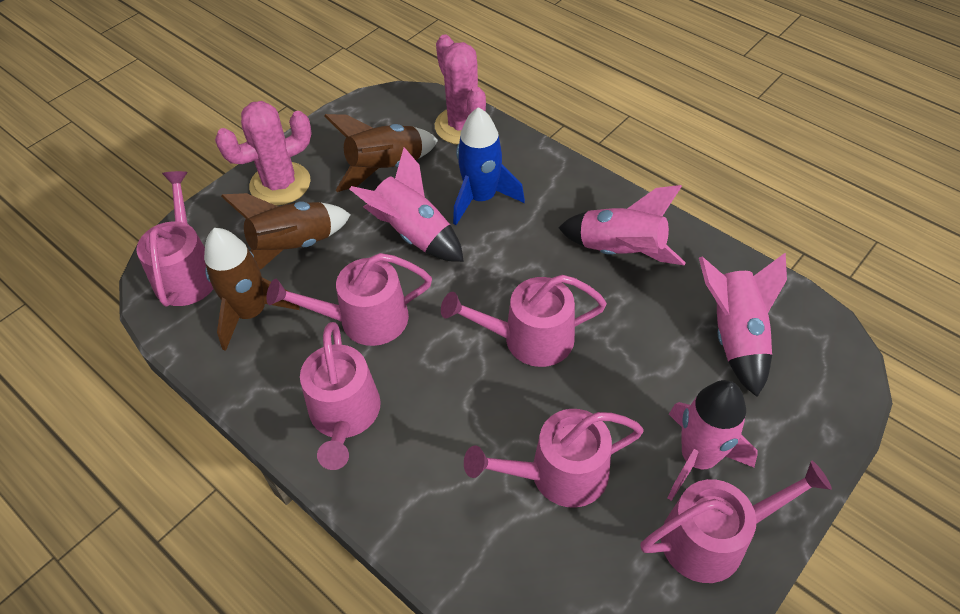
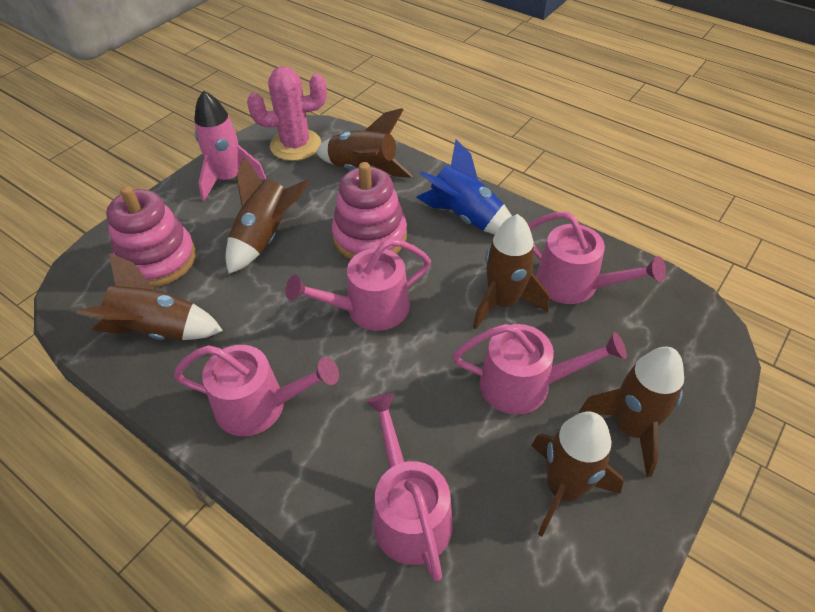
brown rocket: [204,228,300,351] [221,193,351,269] [324,114,438,192] = 3 -> [76,253,223,340] [225,155,310,274] [316,108,413,178] [473,214,549,329] [531,412,624,537] [579,347,684,477] = 6
pink cactus: [215,101,312,206] [435,34,489,145] = 2 -> [247,66,327,161] = 1
pink rocket: [350,147,464,262] [559,185,686,266] [668,380,758,501] [699,253,787,397] = 4 -> [194,90,266,201] = 1
pink stacking toy: none = 0 -> [106,186,196,287] [332,162,407,259] = 2
pink watering can: [136,171,213,307] [266,253,432,346] [300,322,381,470] [441,275,607,367] [464,409,644,508] [640,461,832,583] = 6 -> [174,345,339,436] [285,239,431,331] [366,393,453,582] [453,324,627,415] [528,211,666,304] = 5

